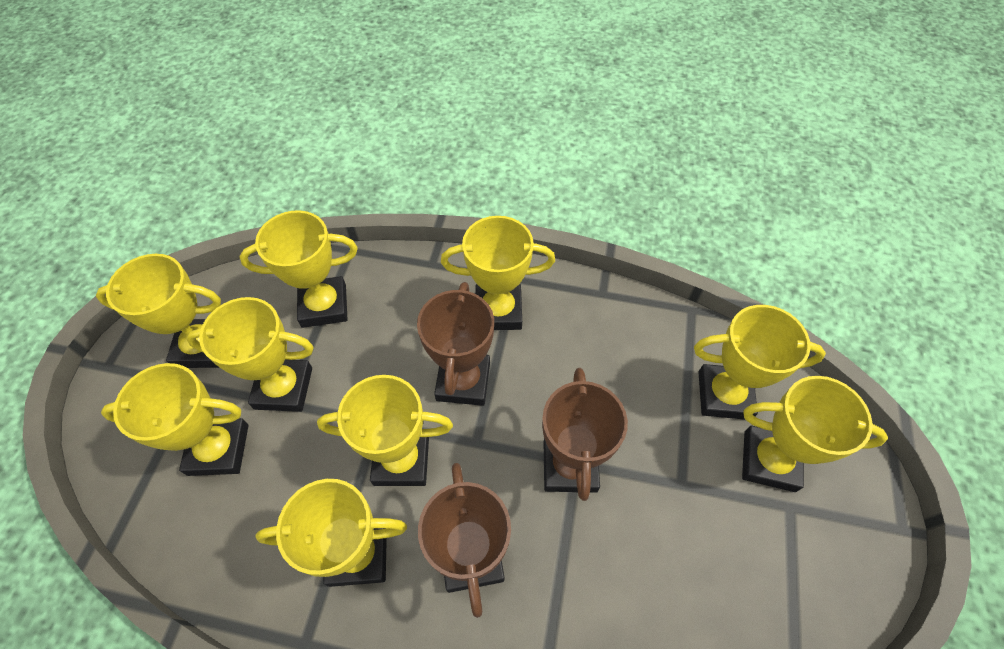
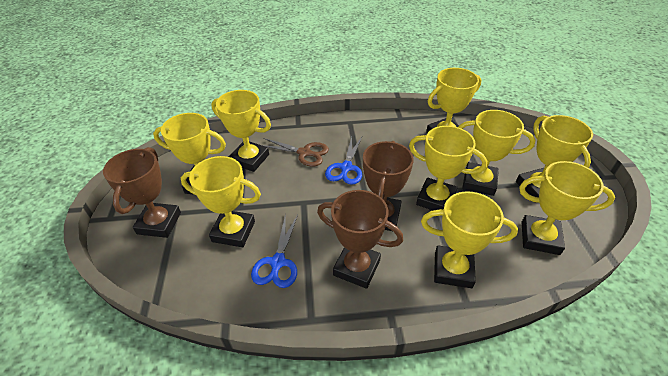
blue scissors: none = 0 -> [251,214,298,288] [325,137,362,185] = 2
brown scissors: none = 0 -> [262,138,329,167] = 1

